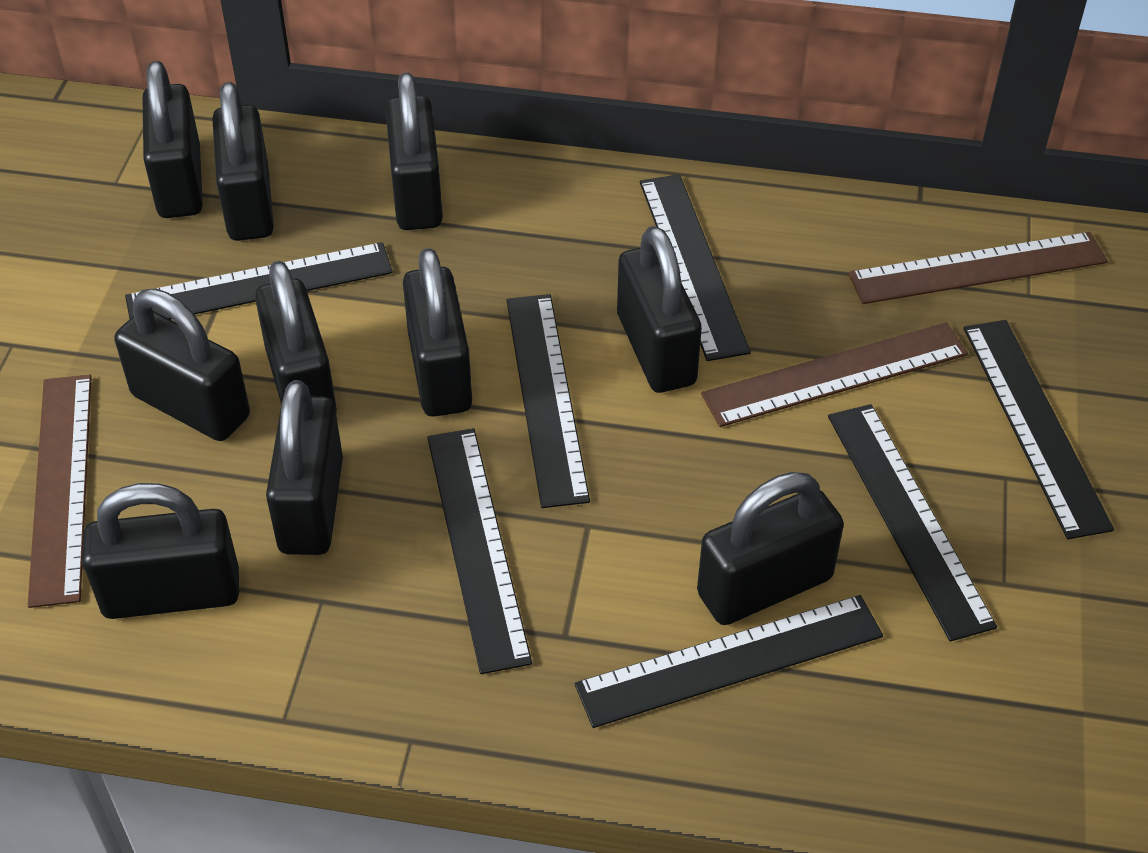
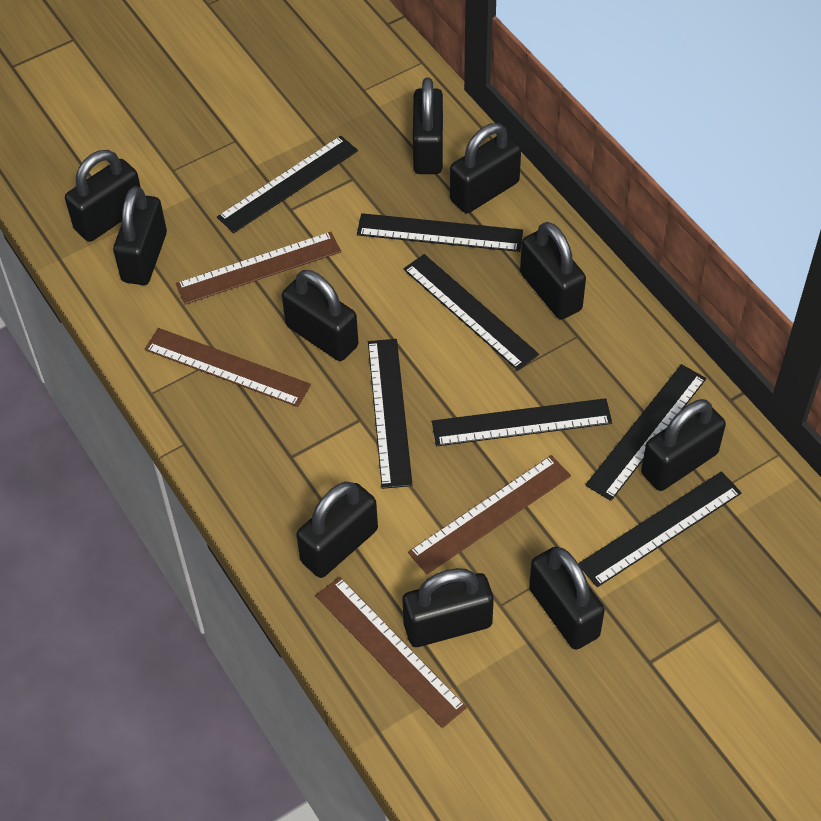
brown ruler: [28,375,92,608] [701,322,968,427] [848,232,1108,304] = 3 -> [145,328,311,407] [176,232,341,304] [316,577,467,728] [408,455,571,574] = 4

